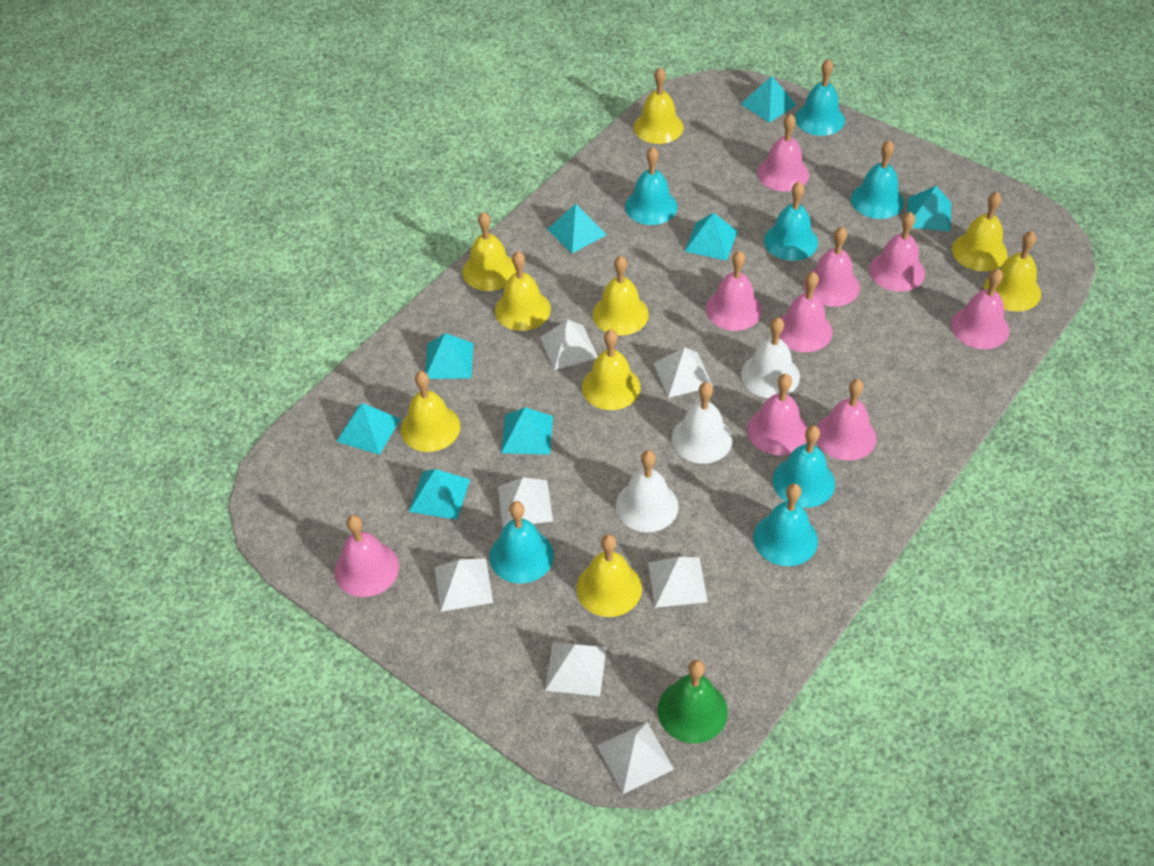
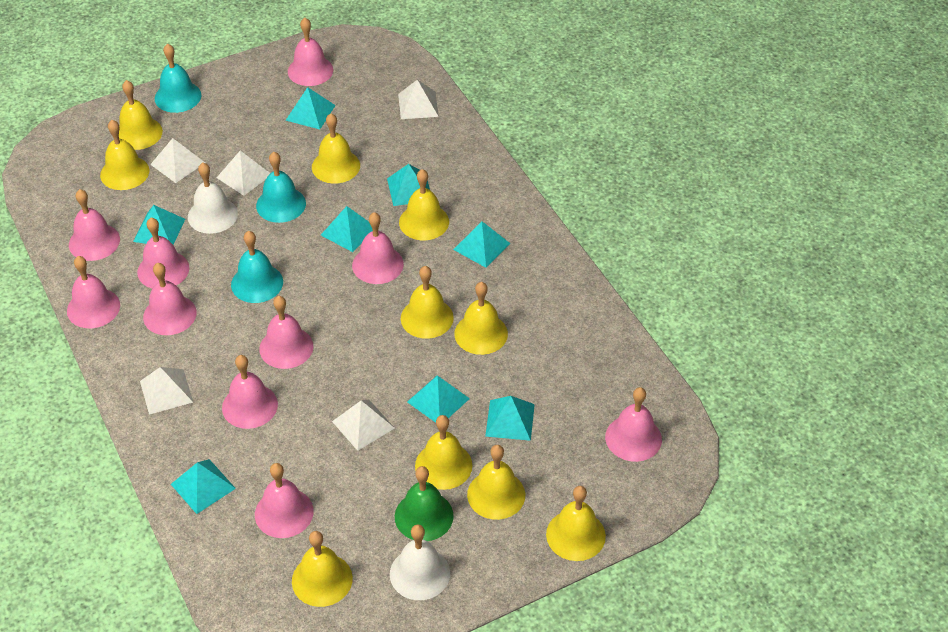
pink bell: [335,515,399,597] [706,251,762,331] [747,374,807,455] [757,114,809,192] [779,272,833,352] [804,227,860,307] [817,379,876,461] [869,212,925,292] [951,268,1009,349] = 9 -> [67,256,120,328] [69,189,120,261] [137,218,189,289] [143,263,197,335] [222,355,278,429] [255,463,314,538] [259,296,313,369] [288,18,333,86] [352,212,404,284] [605,387,662,462] = 10
turquoise bell: [490,501,554,584] [625,147,678,225] [753,484,818,566] [764,182,818,261] [773,425,835,508] [795,59,845,136] [851,140,904,219] = 7 -> [155,43,201,113] [231,231,283,303] [256,152,306,223] = 3
white bell: [616,450,679,532] [672,382,733,464] [741,317,800,398] = 3 -> [188,163,238,234] [390,524,450,600] = 2
white pyramid: [434,559,493,612] [498,477,553,528] [540,320,598,370] [545,642,607,696] [597,722,674,794] [648,557,708,608] [653,347,713,398] = 7 -> [140,367,193,415] [150,138,205,183] [217,151,270,196] [332,400,395,451] [398,80,439,119] = 5
yellow bell: [401,371,460,452] [462,212,517,291] [495,251,551,331] [576,534,642,617] [582,329,641,410] [592,256,649,336] [634,67,684,144] [952,192,1008,271] [984,231,1041,311] = 9 -> [100,120,149,190] [119,80,163,150] [292,531,353,607] [312,113,360,184] [399,169,449,240] [401,266,454,339] [415,415,472,490] [454,282,508,355] [467,445,525,520] [546,486,606,561] = 10

